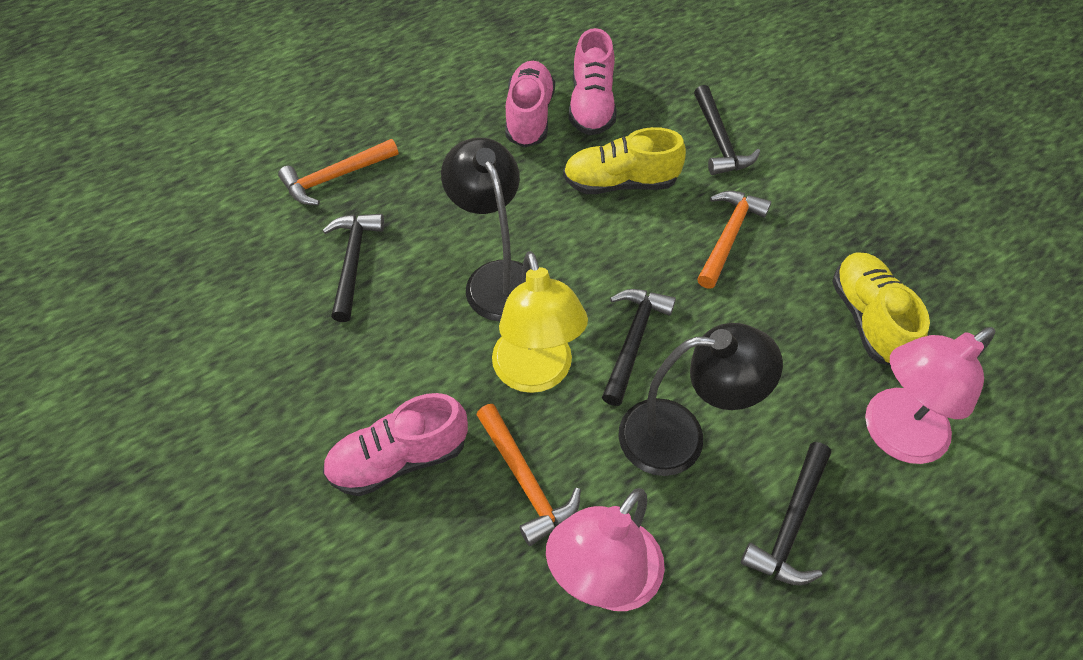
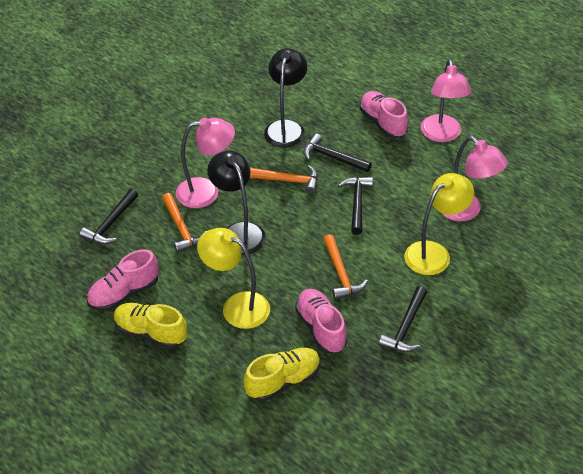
pink lamp: [546,488,665,611] [865,327,995,464] = 2 -> [176,118,235,208] [421,59,472,142] [441,136,508,221] = 3
yellow lamp: [492,251,588,393] = 1 -> [197,228,270,329] [404,173,474,275] = 2

